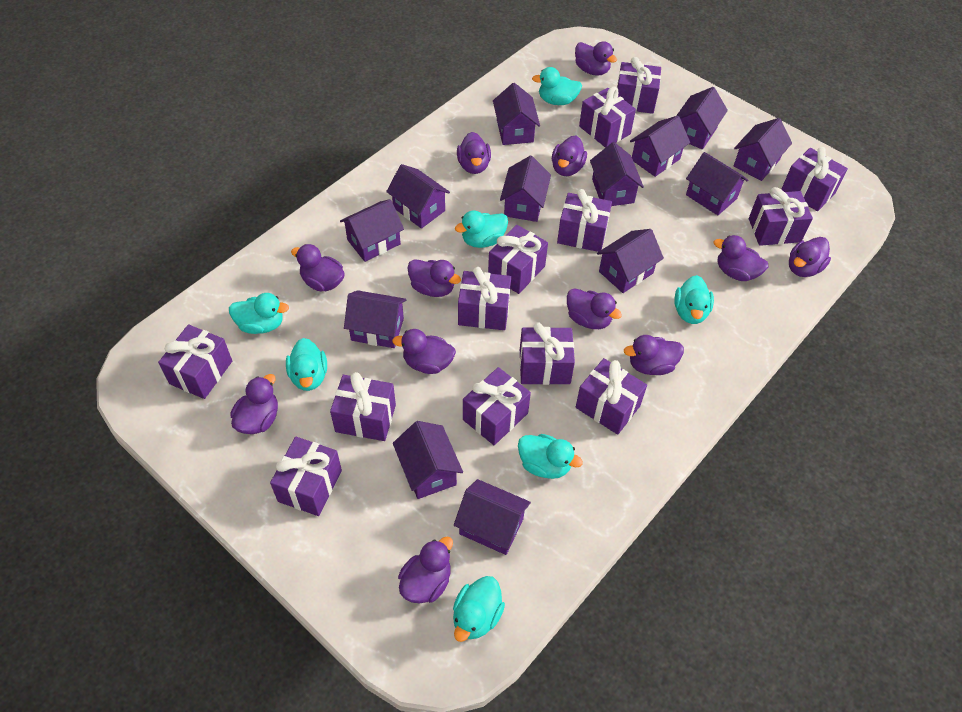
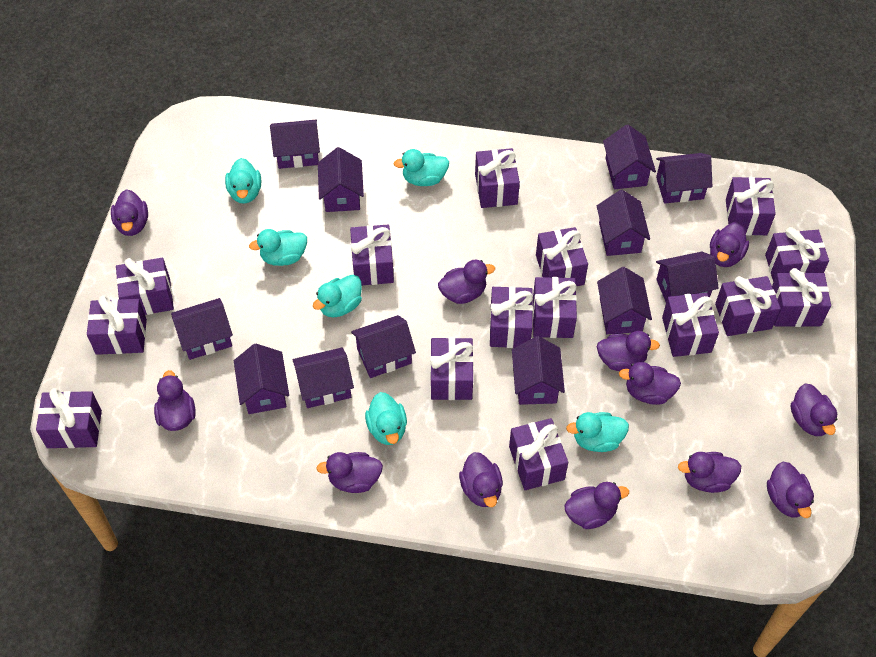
purple gift: [158,324,232,399] [270,437,342,516] [330,372,396,441] [458,267,511,330] [463,367,531,445] [488,225,548,294] [520,322,575,385] [557,189,612,252] [576,358,647,435] [579,86,636,148] [617,57,661,114] [749,187,813,246] [781,147,848,211] = 13 -> [36,388,102,448] [87,295,147,355] [116,258,174,315] [350,225,394,285] [430,337,474,400] [475,148,520,208] [490,286,533,348] [509,418,568,490] [532,277,577,338] [536,227,588,286] [662,293,719,357] [715,276,781,336] [726,177,776,235] [765,227,829,282] [772,268,831,327] = 15
purple house: [340,199,404,262] [344,290,406,348] [386,164,450,229] [393,421,463,499] [454,479,531,555] [493,83,540,145] [500,156,551,222] [590,142,644,206] [597,229,664,293] [630,116,690,177] [676,87,728,149] [686,152,748,215] [734,118,792,181] = 13 -> [171,298,233,360] [234,344,289,414] [270,120,320,169] [292,347,354,408] [318,147,364,212] [351,315,416,378] [512,336,565,405] [597,190,650,256] [597,267,652,334] [603,125,656,189] [656,153,713,204] [656,252,719,302] = 12
turquoise duck: [229,293,289,334] [286,338,327,391] [453,576,505,642] [455,210,508,248] [518,434,583,479] [532,67,582,105] [674,275,714,324] = 7 -> [225,158,261,204] [249,229,307,266] [313,275,362,318] [365,392,407,445] [394,149,449,186] [566,412,629,452] = 6

